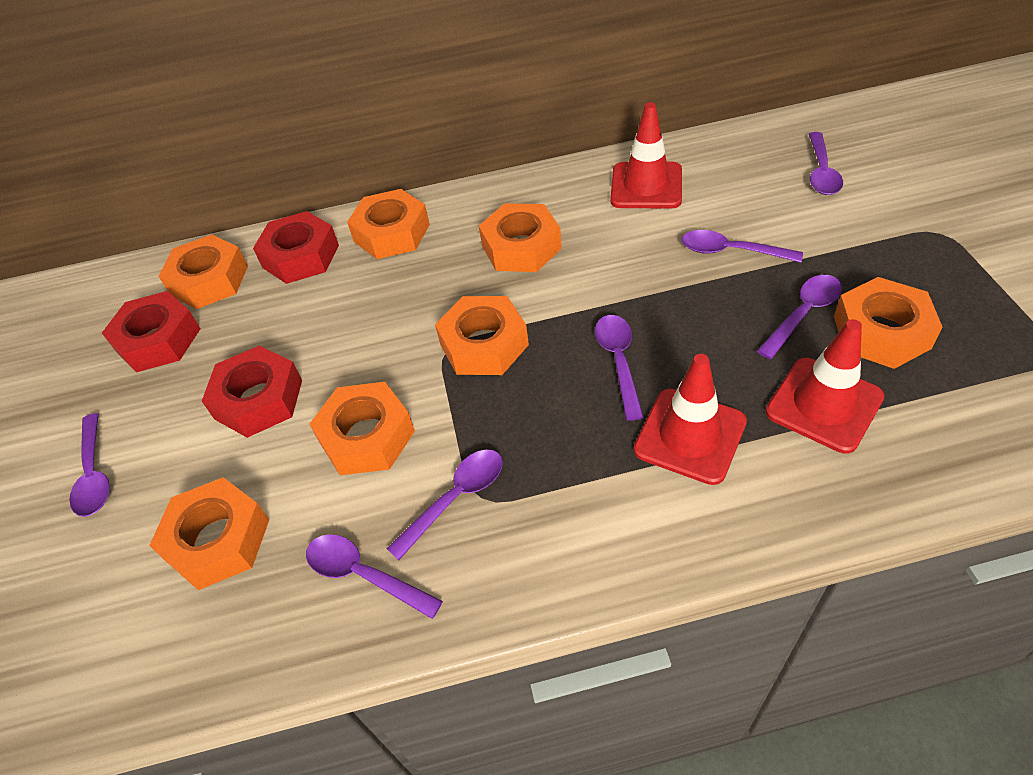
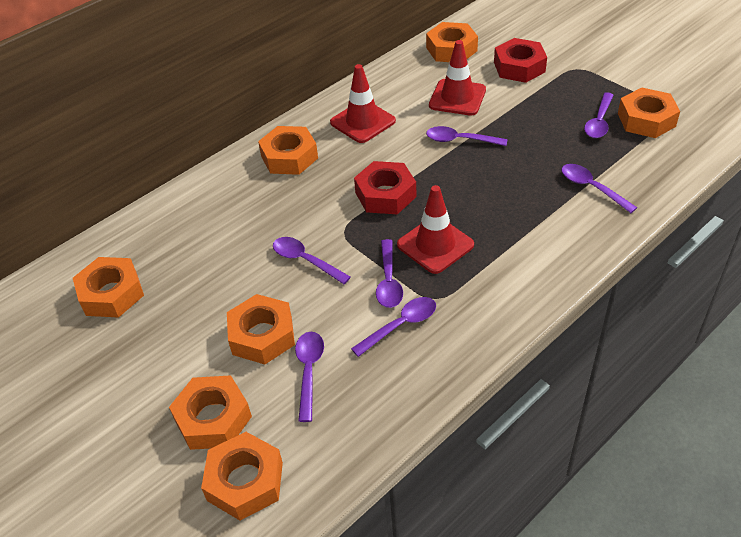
red nut: [102,291,201,372] [202,345,302,438] [253,211,339,284] = 3 -> [354,161,417,215] [494,38,547,83] = 2

